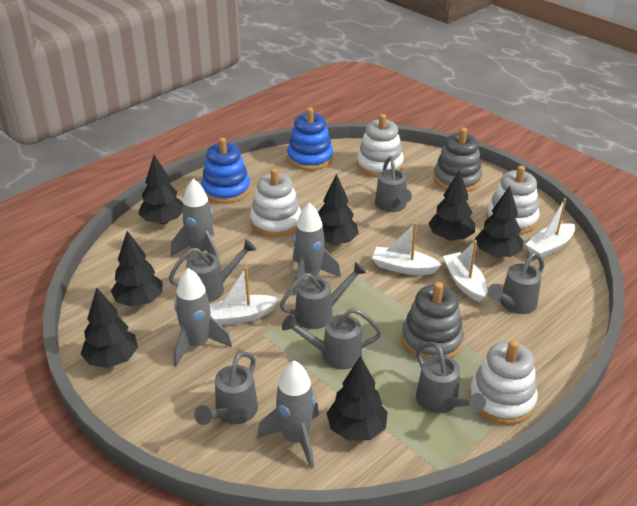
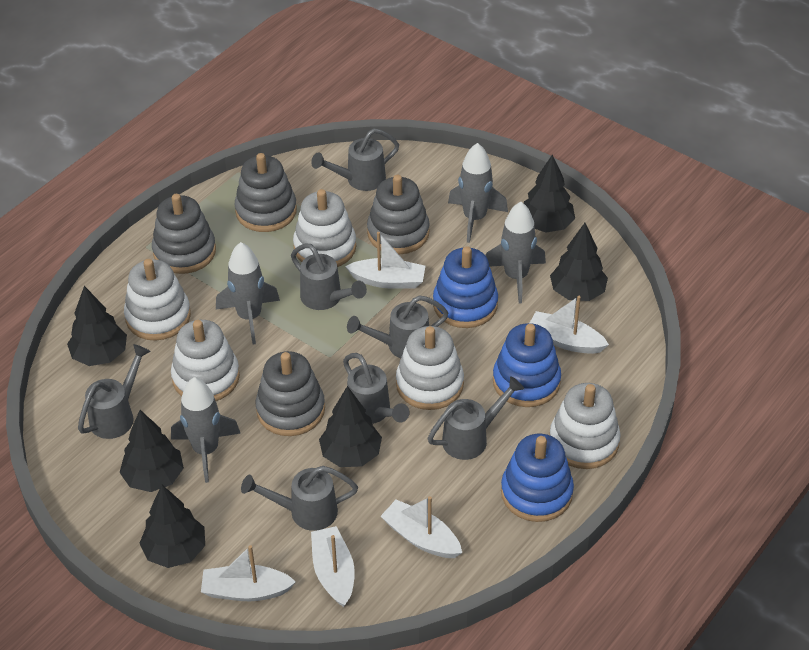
black tree: [81,287,138,368] [111,231,163,307] [138,155,183,224] [318,174,359,245] [326,356,387,441] [428,170,475,241] [475,186,523,258] = 7 -> [67,286,127,366] [119,410,184,492] [139,485,205,568] [319,386,382,467] [524,155,575,233] [550,223,608,301] = 6
blue stacking toy: [201,137,251,204] [287,107,333,170] = 2 -> [433,246,498,328] [493,323,561,407] [501,434,574,522] = 3
grey stacking toy: [402,282,464,360] [434,128,482,192] = 2 -> [152,194,216,274] [235,153,297,232] [256,351,325,436] [367,175,430,254] = 4
white boat: [210,267,280,326] [372,222,442,275] [443,240,487,302] [525,198,575,258] = 4 -> [201,545,296,601] [311,526,355,607] [345,232,425,289] [380,496,462,558] [530,296,609,354] = 5
white stacking toy: [250,168,301,237] [357,114,404,177] [469,340,538,425] [486,166,539,234] = 4 -> [124,259,191,341] [171,320,240,401] [293,189,356,267] [396,326,464,410] [550,383,621,469] = 5

